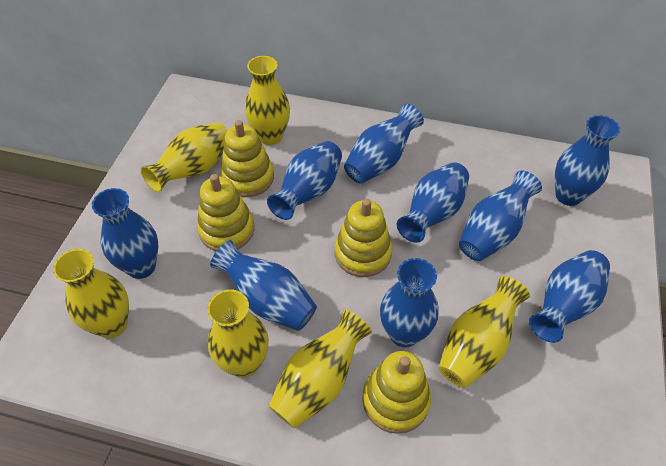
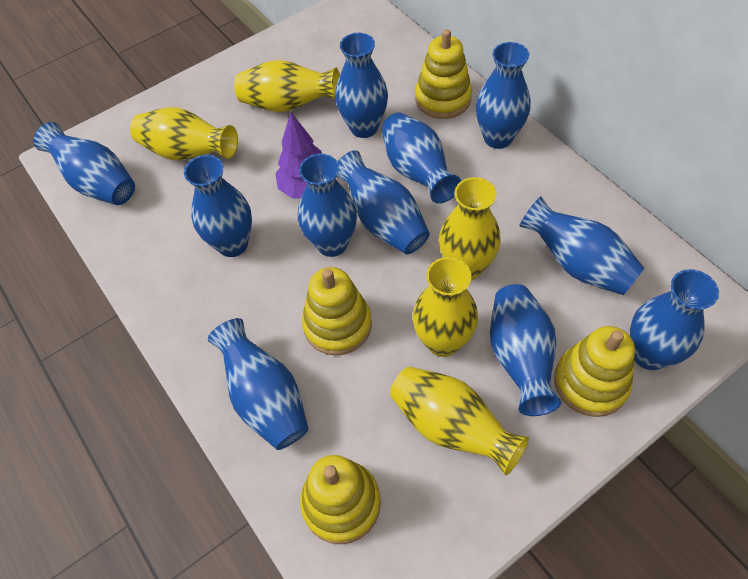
blue vase: [92,188,158,279] [210,240,317,331] [267,141,342,220] [344,104,424,184] [380,258,439,347] [397,162,469,243] [459,171,542,261] [529,250,610,343] [555,115,621,206] = 9 -> [33,122,135,205] [184,155,252,257] [208,318,308,450] [298,154,357,257] [335,33,388,138] [337,150,430,254] [382,113,461,204] [476,42,531,149] [490,284,562,416] [519,196,644,295] [630,269,719,370] = 11
purple tree: none = 0 -> [275,113,322,199] = 1
yellow vase: [53,249,129,338] [141,122,228,192] [207,289,269,378] [245,56,290,145] [269,310,372,429] [438,276,530,388] = 6 -> [130,107,238,160] [234,60,340,112] [390,366,529,476] [413,257,478,357] [439,177,501,280] = 5

